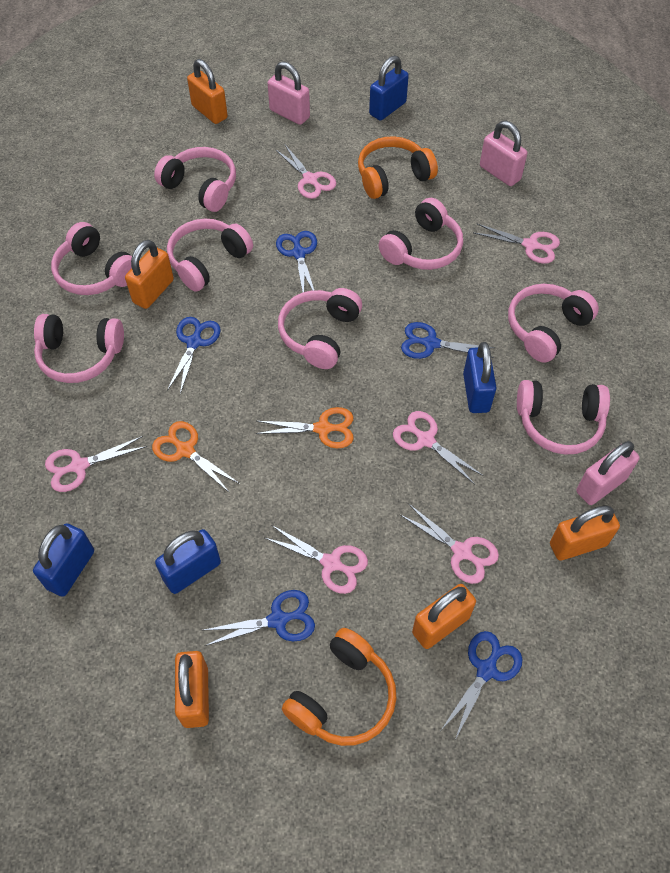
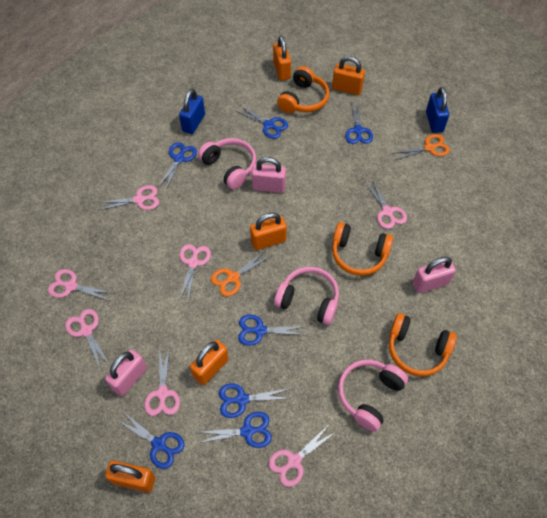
blue padlock: [33,523,94,597] [155,529,221,594] [369,56,409,121] [463,342,496,413] = 4 -> [179,89,205,134] [426,87,449,133] = 2
blue scissors: [167,317,221,394] [204,590,315,646] [276,231,317,292] [401,322,495,359] [441,631,522,740] = 5 -> [116,413,185,469] [158,142,197,189] [197,412,272,448] [219,383,291,418] [235,105,288,139] [238,314,307,346] [345,102,373,144] = 7
orange headphones: [282,628,396,746] [358,136,438,199] = 2 -> [277,66,329,113] [332,222,393,276] [389,313,457,376] = 3
pink headphones: [34,314,124,383] [51,222,132,295] [154,147,236,212] [167,219,253,292] [278,288,362,369] [379,198,463,270] [508,284,599,363] [517,380,610,454] = 8 -> [198,138,256,189] [274,267,339,325] [338,359,408,432] = 3
pink scissors: [45,436,147,492] [265,525,368,594] [275,145,336,199] [393,411,484,485] [400,504,499,584] [474,224,560,264] = 6 -> [48,269,112,301] [65,309,110,370] [97,185,159,210] [144,347,180,416] [179,244,211,302] [268,425,336,487] [364,179,407,229] = 7

